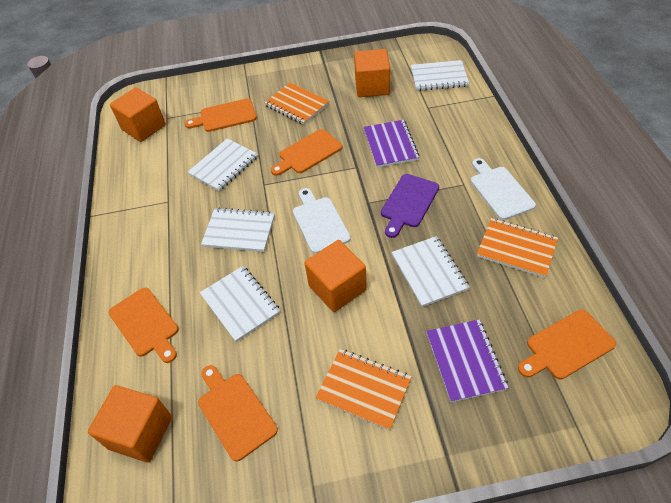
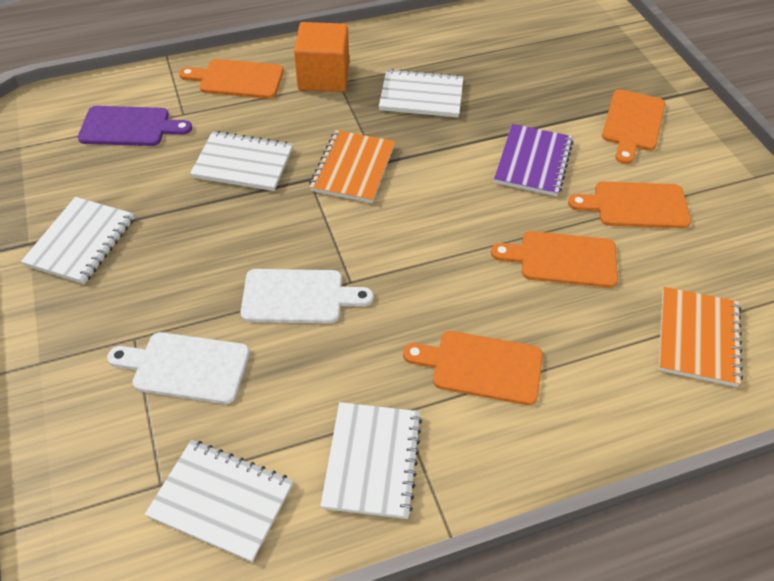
orange cube: [88,385,172,462] [110,87,166,142] [305,240,367,312] [354,49,390,97] = 4 -> [294,22,349,92] = 1
orange notebook: [264,82,329,125] [315,349,412,431] [477,218,558,278] = 3 -> [309,130,395,203] [659,287,743,387] = 2
purple notebook: [363,120,419,168] [426,319,509,402] = 2 -> [494,124,573,196] = 1

